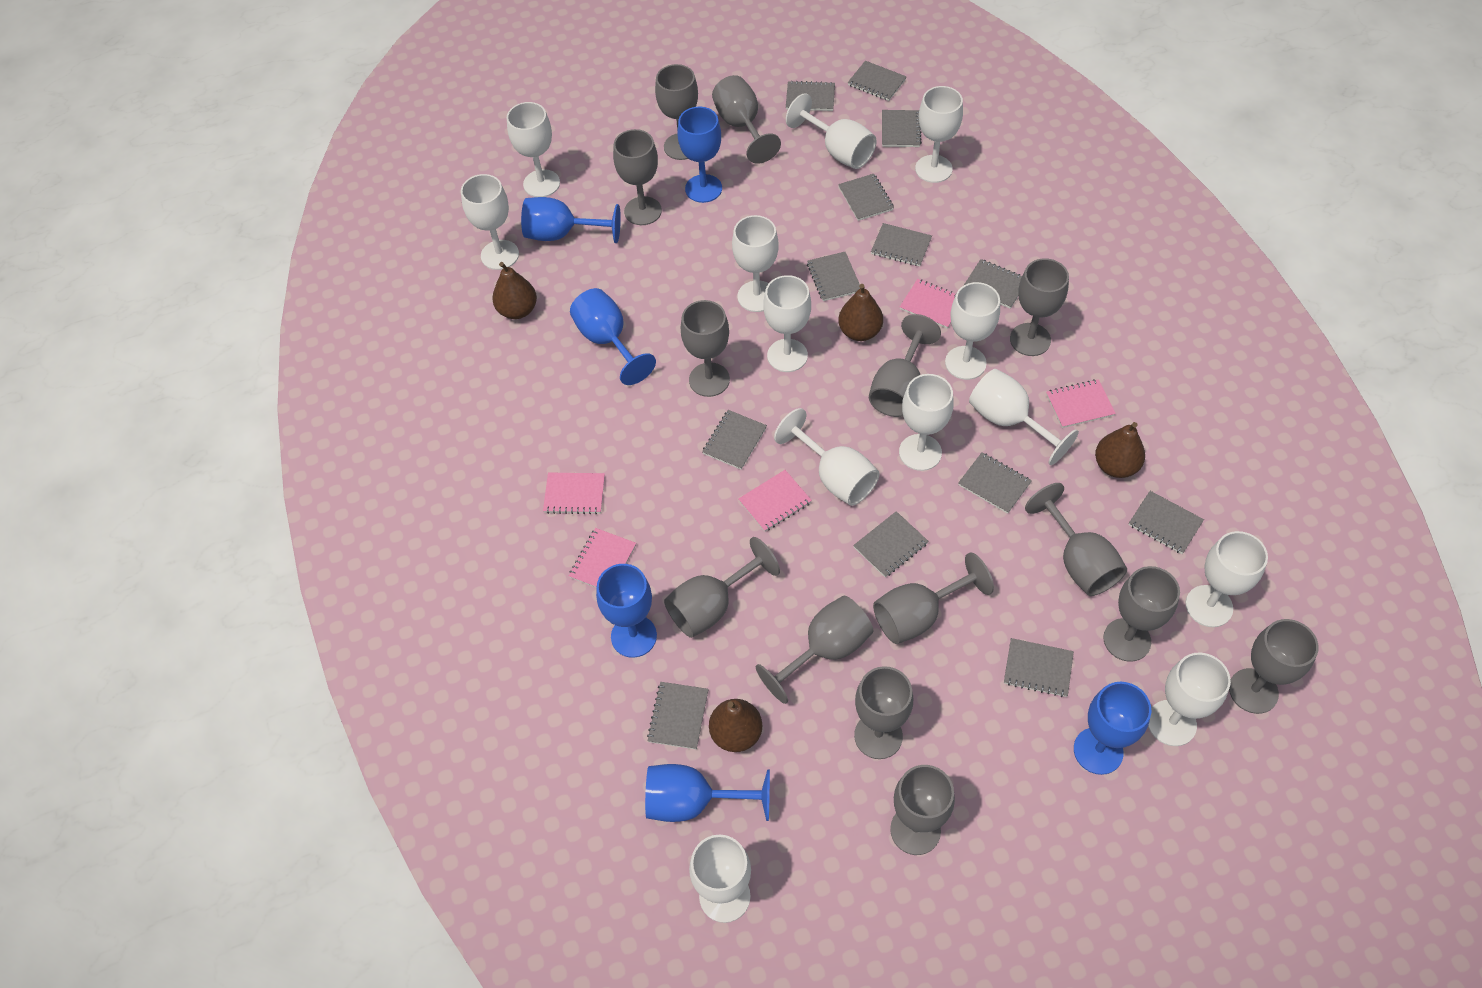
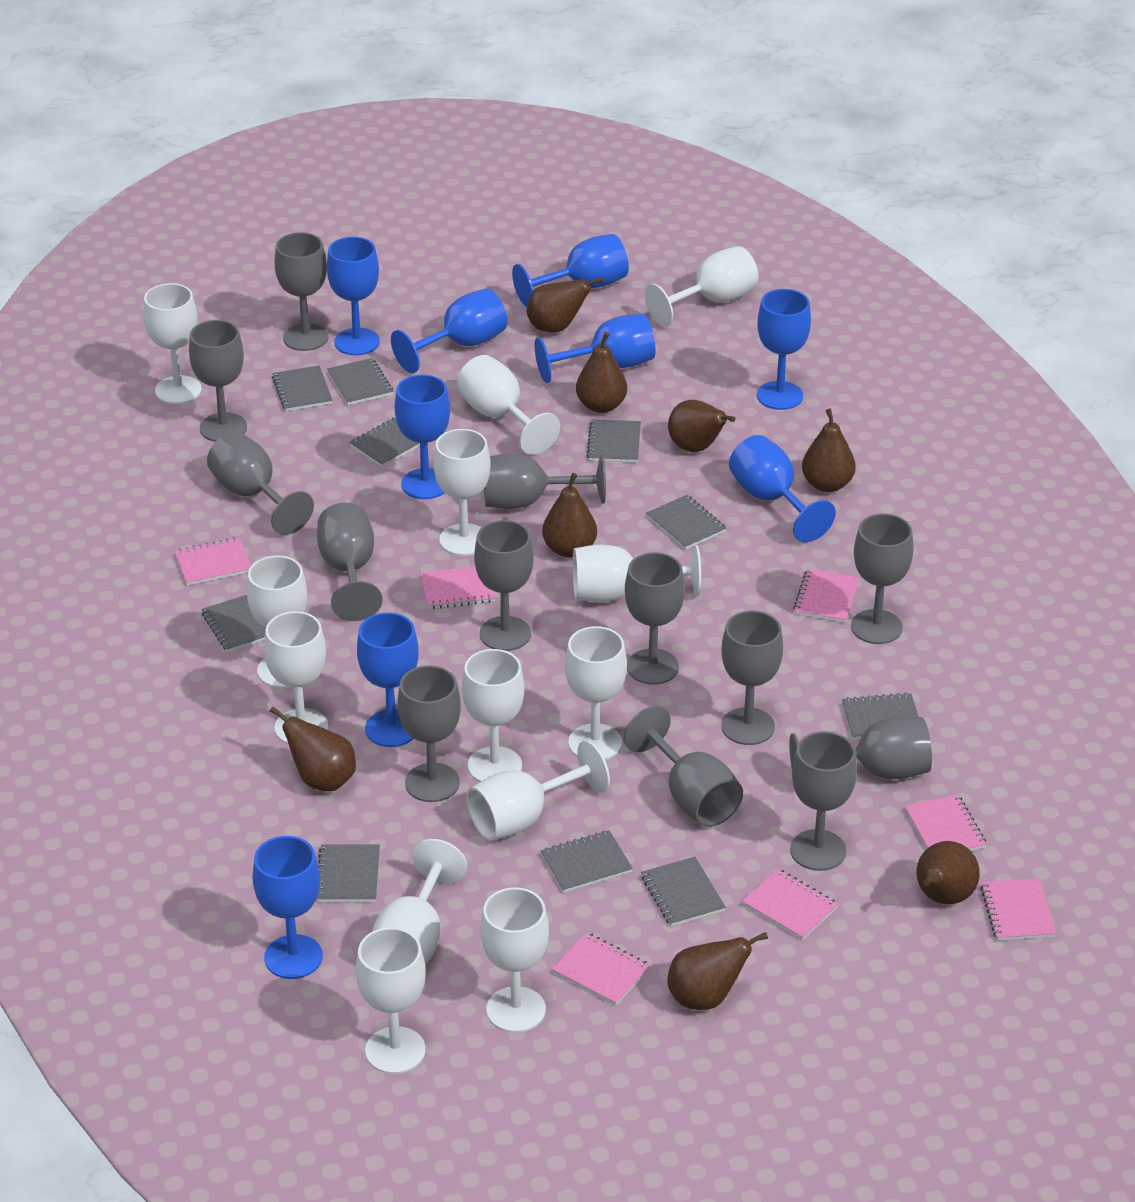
blue goblet: [521,197,621,243] [570,288,656,385] [596,564,657,658] [645,764,770,822] [678,107,722,203] [1074,682,1151,775] = 6 -> [253,836,323,979] [327,237,380,355] [357,612,419,747] [391,288,507,373] [395,374,450,499] [512,234,629,307] [534,314,656,383] [729,435,836,543] [757,289,811,410] = 9
brown pear: [492,262,537,319] [709,699,762,752] [838,284,883,341] [1095,422,1145,478] = 4 -> [270,706,356,791] [527,277,604,332] [542,473,597,558] [576,332,627,413] [667,932,768,1010] [668,400,735,452] [802,409,855,492] [917,841,980,904] = 8
grey goblet: [613,129,662,225] [655,64,698,160] [664,537,780,638] [681,300,730,397] [712,75,781,164] [756,596,873,704] [854,666,913,759] [869,314,941,417] [873,552,994,644] [890,765,955,855] [1010,258,1069,356] [1025,483,1127,596] [1103,566,1180,662] [1229,619,1319,714] = 14 -> [189,320,247,442] [207,432,314,535] [275,232,328,351] [317,503,382,621] [398,665,461,802] [474,520,534,651] [484,454,606,509] [624,706,743,827] [625,552,685,685] [721,610,783,745] [789,717,932,779] [790,731,857,871] [851,514,914,644] = 13
grey notebook: [647,682,709,750] [702,410,767,470] [786,81,835,111] [807,252,861,301] [838,174,894,221] [848,61,907,101] [853,511,928,577] [871,223,932,266] [882,110,922,147] [958,452,1032,514] [963,259,1022,309] [1004,638,1074,697] [1129,491,1204,554] = 13 -> [201,595,266,652] [272,365,333,411] [317,845,380,902] [327,358,393,405] [349,417,420,467] [541,830,633,893] [587,419,641,463] [641,857,726,926] [646,495,726,550] [842,693,919,740] = 10
pink notebook: [543,472,605,514] [569,528,636,588] [738,470,812,532] [900,279,956,329] [1046,379,1116,428] = 5 -> [174,537,251,586] [420,566,495,609] [552,932,650,1006] [742,868,838,940] [793,569,859,623] [905,794,987,851] [980,878,1056,941] = 7

